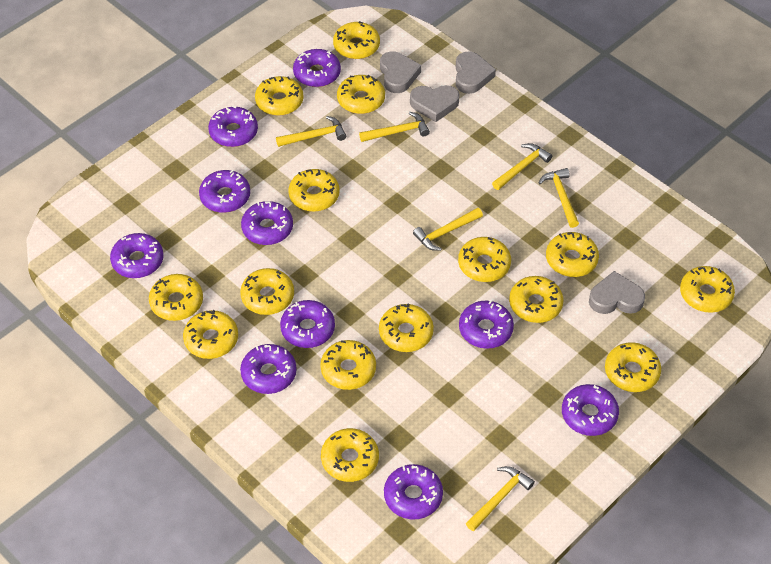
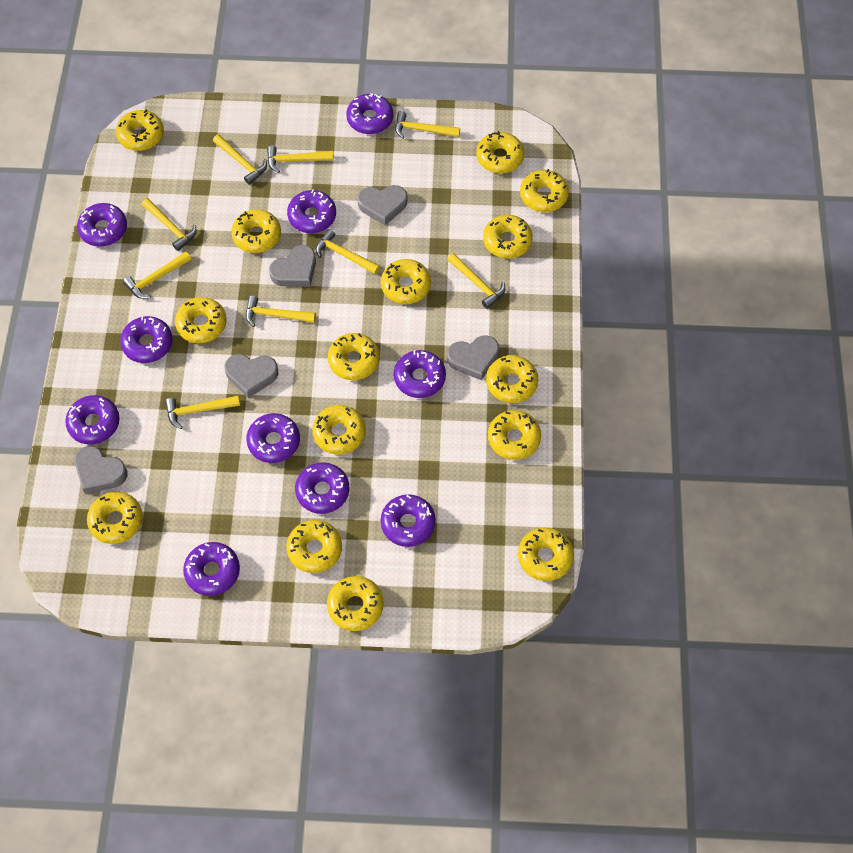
grey heart: [380,51,421,93] [410,85,460,122] [456,51,496,94] [589,271,645,314] = 4 -> [75,446,127,494] [224,354,278,398] [269,245,316,287] [358,185,407,225] [447,335,499,380] = 5
yellow hammer: [276,116,346,147] [359,112,430,142] [413,208,483,251] [466,466,535,531] [492,143,552,190] [539,168,579,228] = 6 -> [123,251,191,299] [142,198,196,251] [165,396,240,429] [213,134,267,185] [246,296,316,327] [267,146,334,173] [316,229,380,274] [395,111,460,139] [447,253,505,309] = 9

